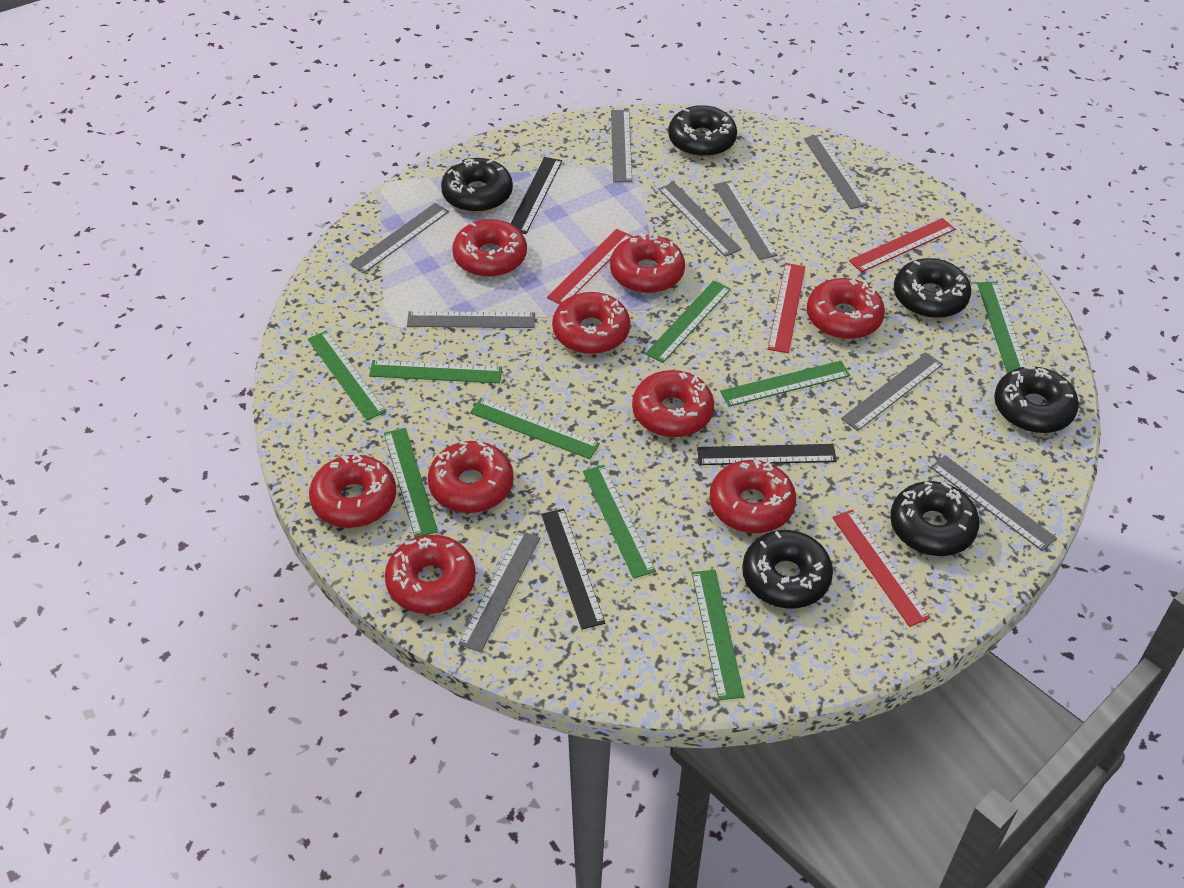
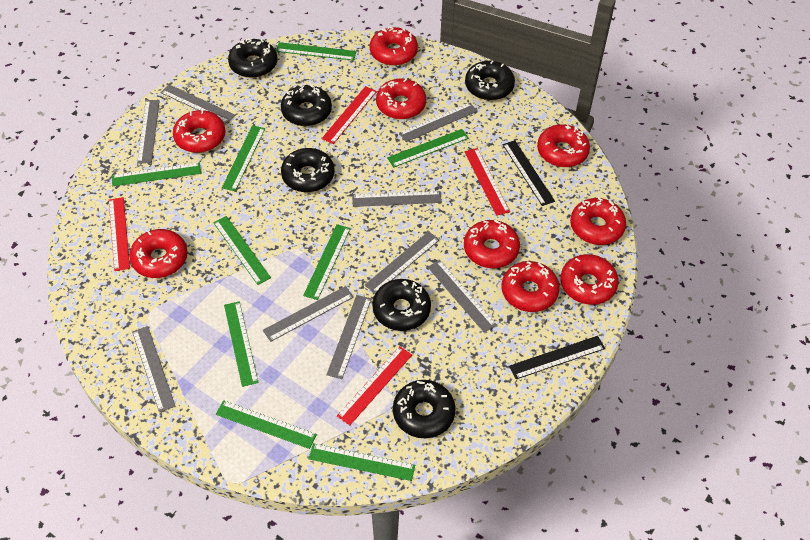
black ruler: [511,157,562,234] [541,509,605,630] [697,444,837,465] = 3 -> [503,140,555,206] [509,336,605,379] = 2

